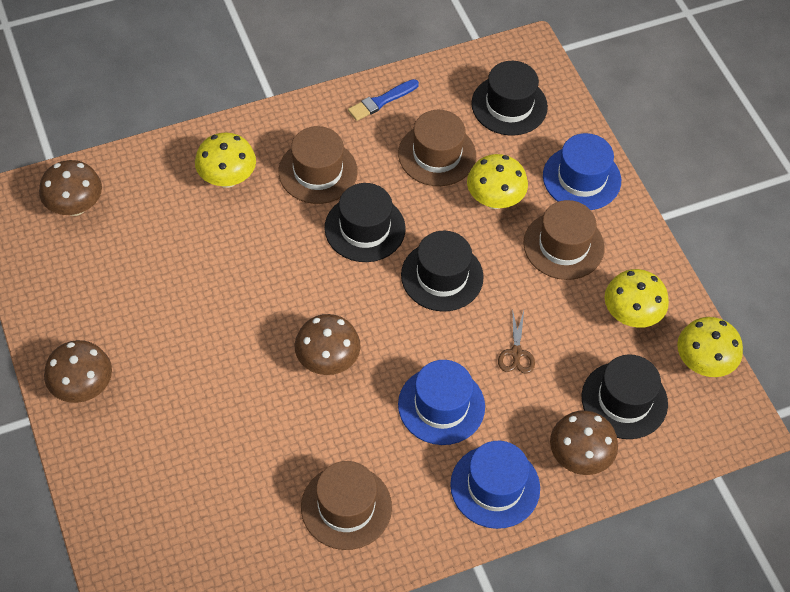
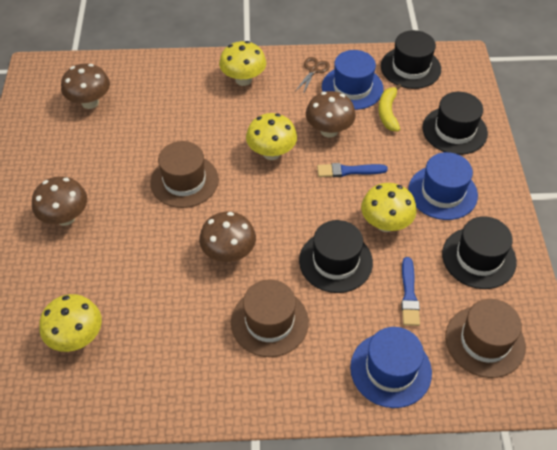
blue brush: [348,79,419,121] = 1 -> [317,163,388,177] [401,257,420,326] = 2
brown hat: [278,126,358,204] [301,461,392,550] [398,110,476,186] [523,200,605,280] = 4 -> [150,141,219,208] [231,279,309,357] [445,299,526,378] = 3
yellow banana: none = 0 -> [378,84,402,132] = 1

